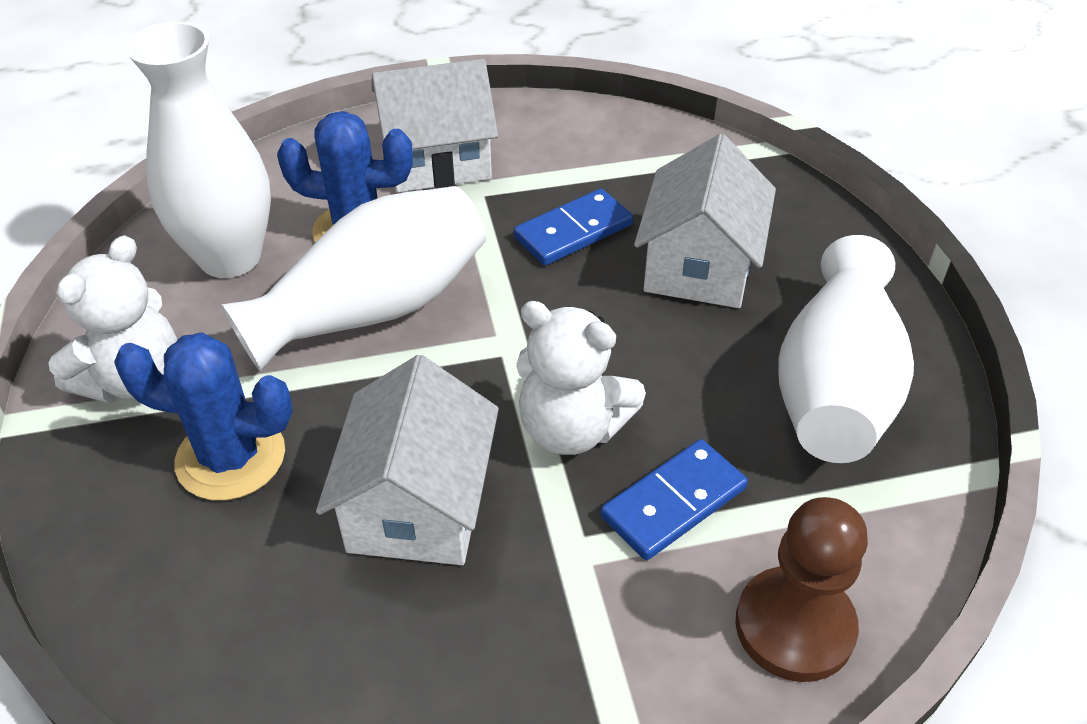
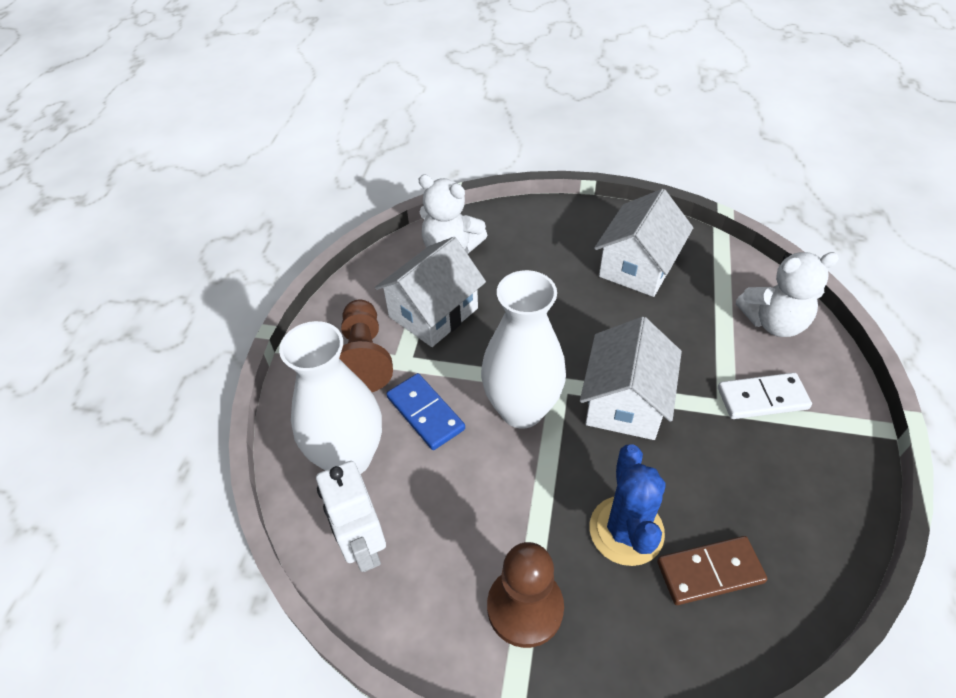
blue cactus: [114,332,293,501] [277,111,413,242] = 2 -> [589,444,666,566] = 1
blue domino: [514,189,633,265] [601,439,748,560] = 2 -> [387,373,465,450] = 1
brown domino: none = 0 -> [657,536,767,605] = 1
brown pawn: [735,497,868,682] = 1 -> [339,299,393,392] [487,542,564,648] = 2
white domino: none = 0 -> [718,373,812,419] = 1
white robot: none = 0 -> [316,461,386,572] = 1
white vase: [126,22,271,278] [221,186,486,372] [779,235,914,463] = 3 -> [279,321,382,474] [481,270,566,428] = 2

